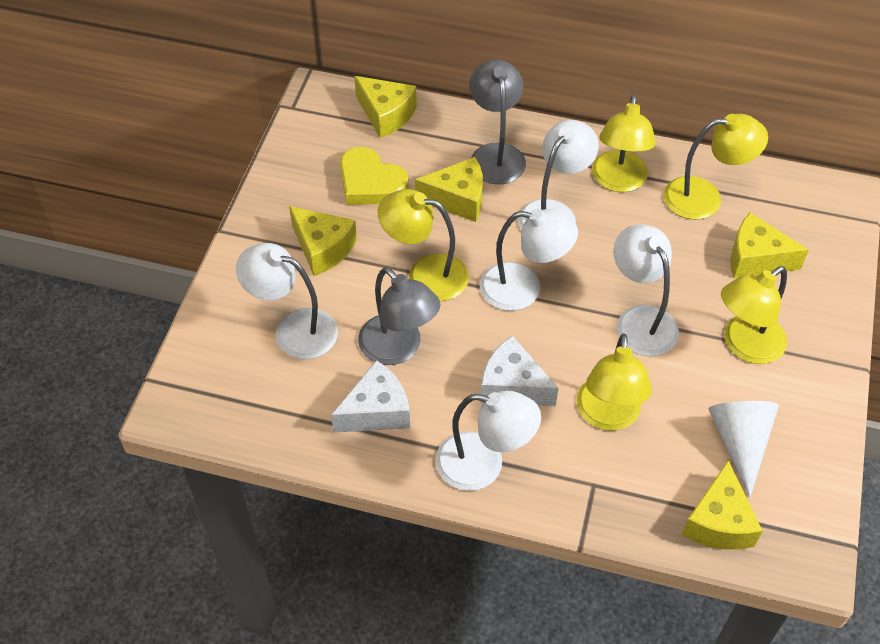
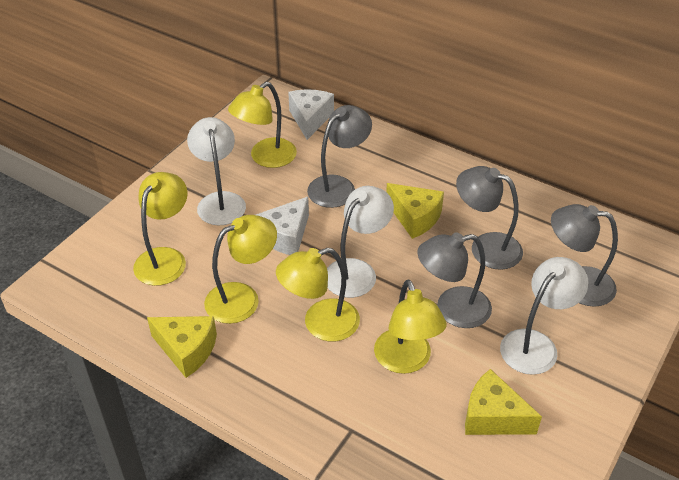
grey lamp: [358,267,441,365] [469,60,526,184] = 2 -> [307,105,372,208] [417,232,492,328] [456,166,523,270] [551,204,618,307] = 4
white cone: [708,401,779,498] = 1 -> none = 0
white lamp: [236,243,338,359] [435,391,541,491] [480,208,578,311] [518,120,599,231] [613,224,679,356] = 5 -> [187,117,246,225] [327,186,394,298] [500,257,588,375] = 3
yellow cheese: [289,206,357,276] [354,76,417,138] [415,157,483,222] [682,460,762,550] [731,213,809,278] = 5 -> [147,316,217,378] [386,183,444,239] [465,369,542,435] = 3
yellow heart: [340,147,409,205] = 1 -> none = 0

